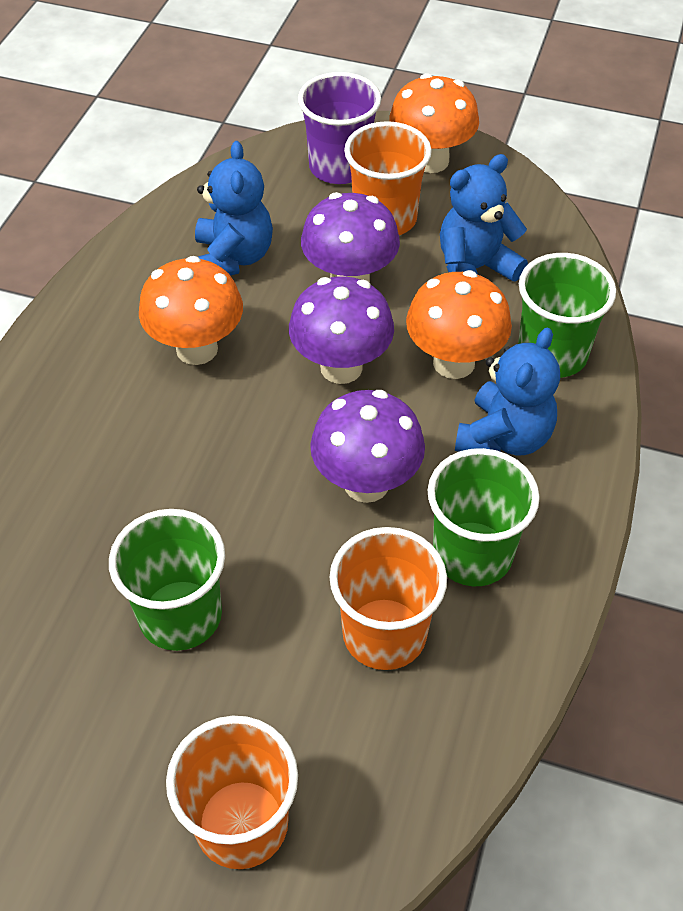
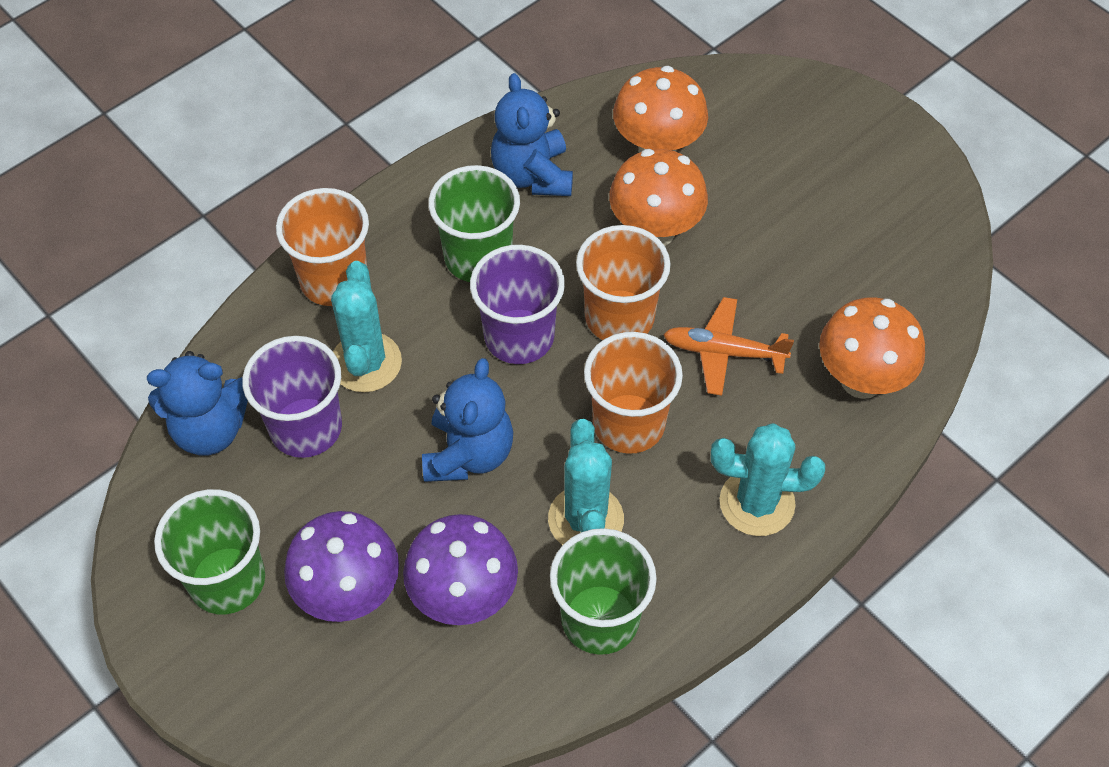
orange plane: none = 0 -> [663,297,794,396] = 1
purple cup: [298,72,381,184] = 1 -> [242,336,342,458] [470,245,565,364] = 2
purple mushroom: [289,276,394,384] [301,192,400,283] [310,390,425,503] = 3 -> [284,511,399,622] [403,514,518,625] = 2
turquoise cactus: none = 0 -> [331,261,402,393] [548,419,624,545] [711,423,825,536] = 3

